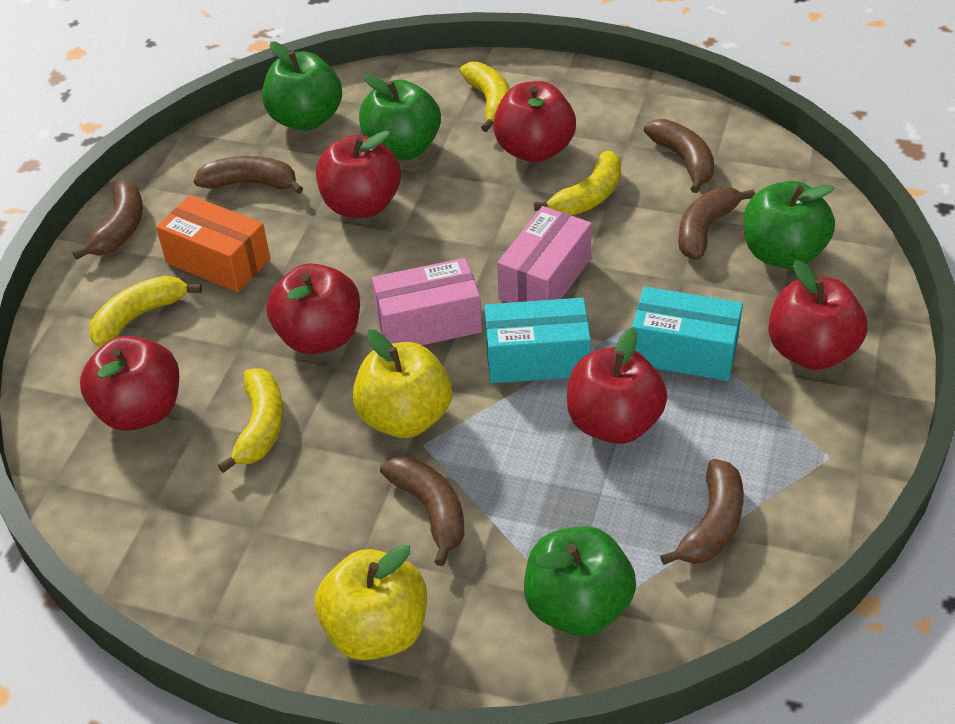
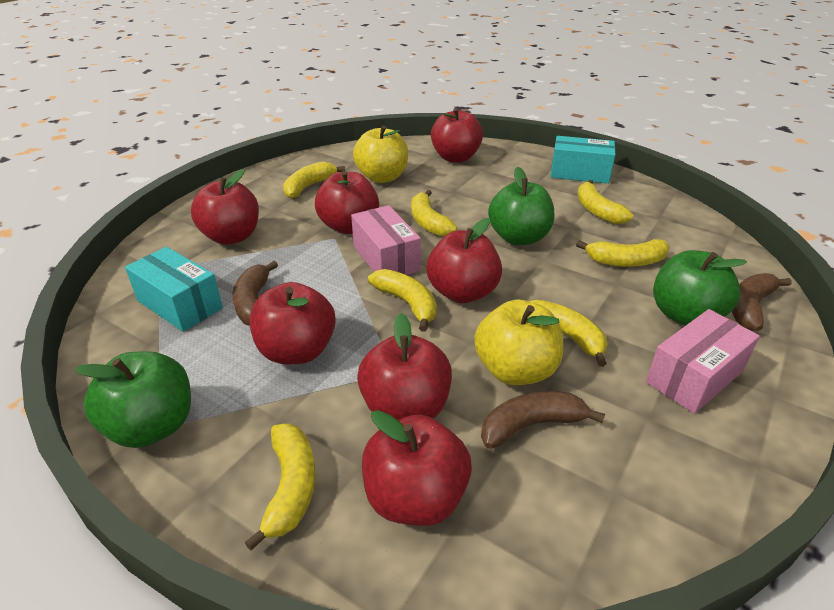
brown banana: [72,179,143,260] [194,156,303,194] [380,456,465,566] [644,119,714,193] [660,459,744,565] [678,187,755,260] = 6 -> [232,261,278,326] [481,391,605,449] [732,273,792,331] = 3
green apple: [262,41,342,131] [359,74,441,160] [524,526,636,636] [744,181,835,269] = 4 -> [75,351,191,448] [488,167,554,245] [653,250,747,326] = 3
orange box: [156,195,270,292] = 1 -> none = 0
red apple: [80,336,179,431] [267,263,360,355] [316,131,401,218] [493,81,576,163] [567,327,667,444] [768,260,867,370] = 6 -> [191,169,259,245] [250,282,336,364] [315,171,379,234] [357,313,452,420] [362,410,472,526] [426,218,502,303] [431,108,483,163] = 7
yellow banana: [89,276,202,347] [218,368,284,473] [460,62,510,132] [534,151,621,216] = 4 -> [245,423,316,550] [283,162,345,198] [368,269,437,332] [411,190,457,237] [529,300,608,367] [576,239,670,267] [577,180,633,224] = 7

